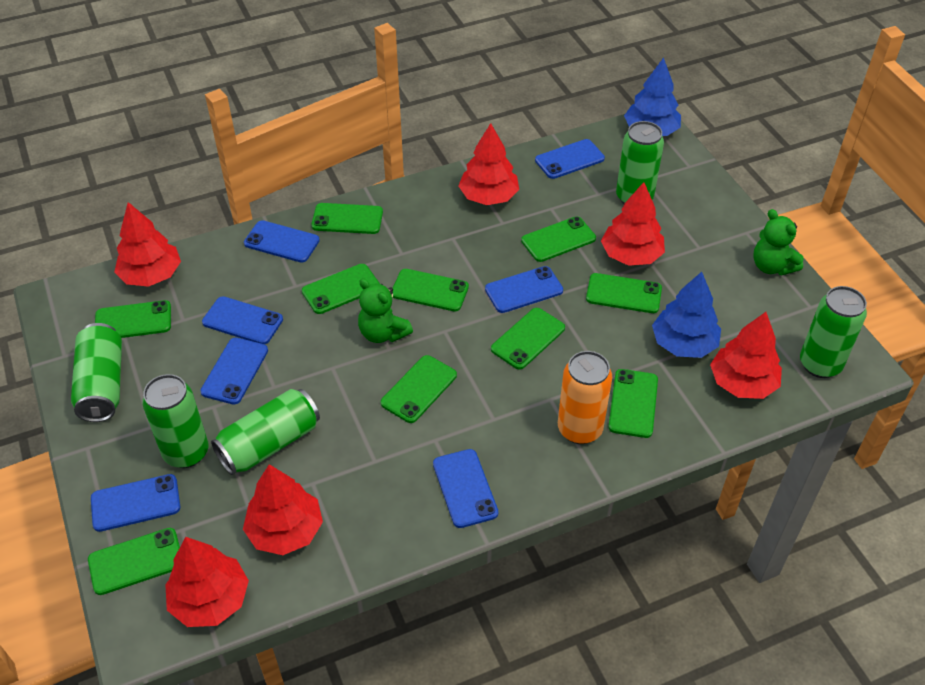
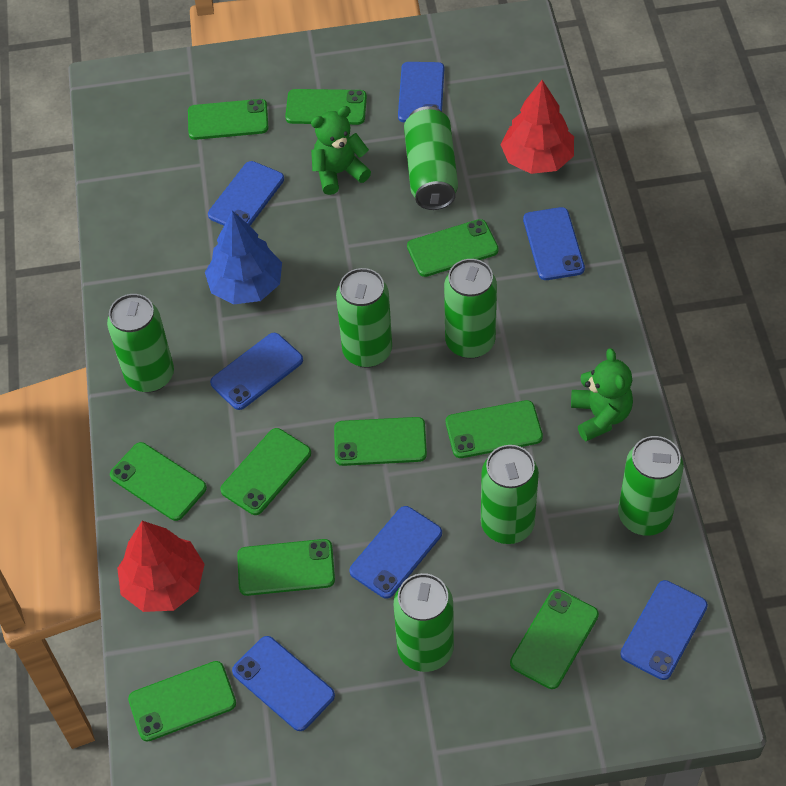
blue tree: [624,58,681,136] [652,272,721,358] = 2 -> [205,211,282,305] = 1
green can: [71,323,122,422] [142,374,208,468] [211,389,320,475] [616,121,664,204] [800,286,867,378] = 5 -> [107,294,174,393] [336,268,392,368] [394,573,454,672] [404,106,458,210] [444,259,497,359] [481,445,539,544] [618,436,684,536] = 7
orange can: [558,351,612,444] = 1 -> none = 0
red tree: [114,202,181,287] [165,537,249,627] [243,464,323,555] [458,123,519,205] [601,182,665,266] [710,312,782,399] = 6 -> [117,521,205,612] [500,80,574,174] = 2

